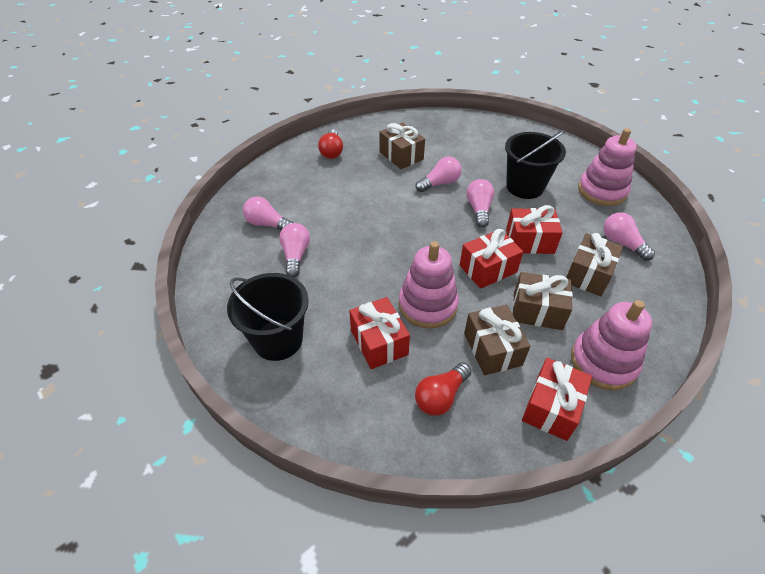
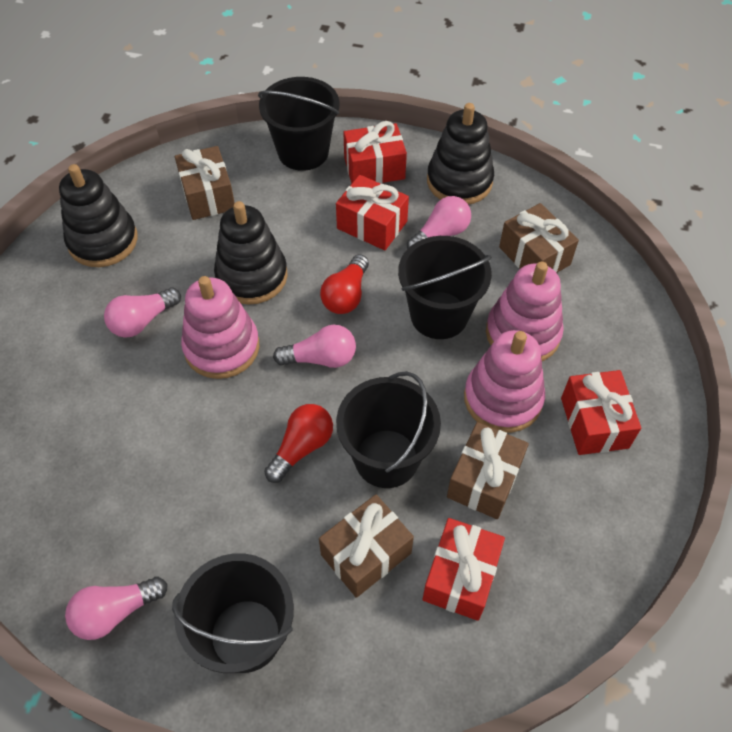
black bucket: [227,273,309,361] [505,130,566,199] = 2 -> [172,553,294,673] [258,77,339,171] [336,371,441,488] [398,236,492,339] = 4
black stacking toy: none = 0 -> [59,164,138,267] [214,201,288,305] [427,103,494,205] = 3
pink light bulb: [243,197,293,230] [279,223,310,277] [415,157,462,192] [466,179,495,227] [603,212,655,261] = 5 -> [65,577,168,640] [104,287,181,338] [273,325,356,368] [407,196,471,249] = 4

